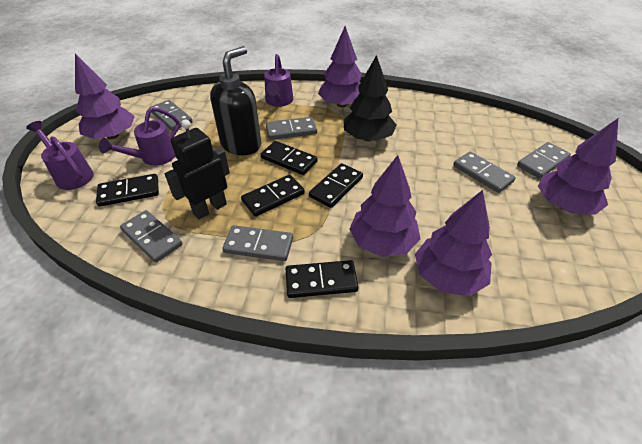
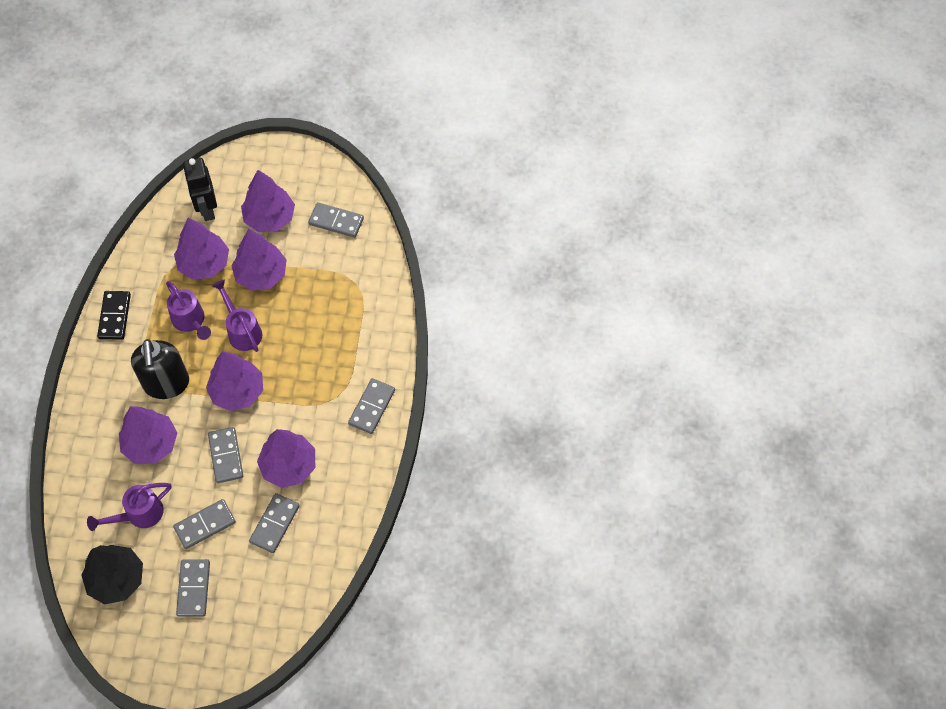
black domino: [96,174,159,207] [241,175,305,217] [261,141,318,175] [285,260,359,298] [309,163,363,208] = 5 -> [97,291,131,340] = 1
purple tree: [75,53,135,139] [318,26,362,107] [349,155,421,257] [415,190,492,296] [538,118,618,215] = 5 -> [119,406,177,464] [174,218,229,280] [206,351,263,411] [231,229,287,291] [241,170,295,232] [257,429,315,488] = 6

